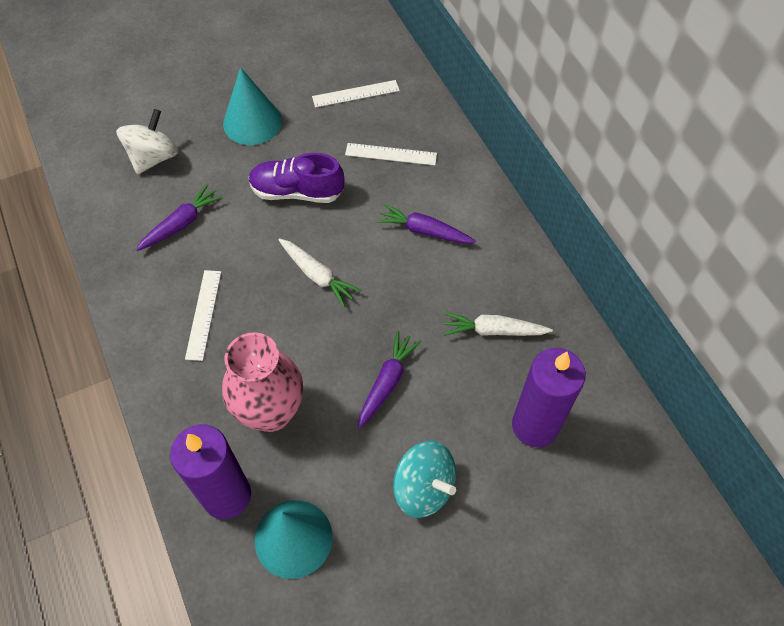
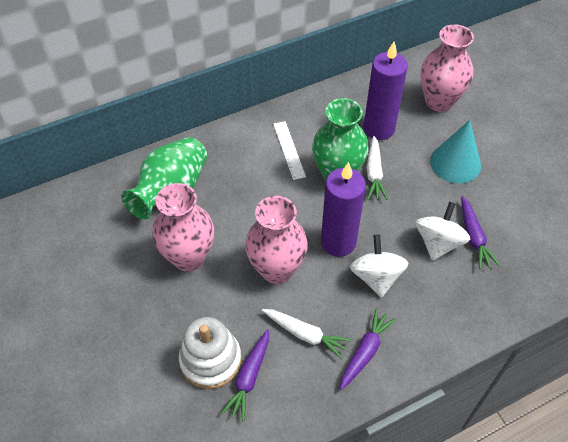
green vase: none = 0 -> [121,137,207,220] [312,98,369,182] = 2
pink vase: [222,332,303,432] = 1 -> [152,183,214,272] [245,196,308,284] [421,24,474,112] = 3
purple shoe: [249,153,345,203] = 1 -> none = 0
turquoise cone: [223,67,282,145] [255,500,333,579] = 2 -> [430,120,481,183] = 1
turquoise spinning top: [393,441,456,518] = 1 -> none = 0
white ruler: [185,270,221,361] [312,80,400,108] [345,143,437,166] = 3 -> [273,121,306,180] = 1
white spinning top: [116,109,178,174] = 1 -> [350,235,409,298] [416,202,470,261] = 2
white stacking toy: none = 0 -> [179,317,242,389] = 1

